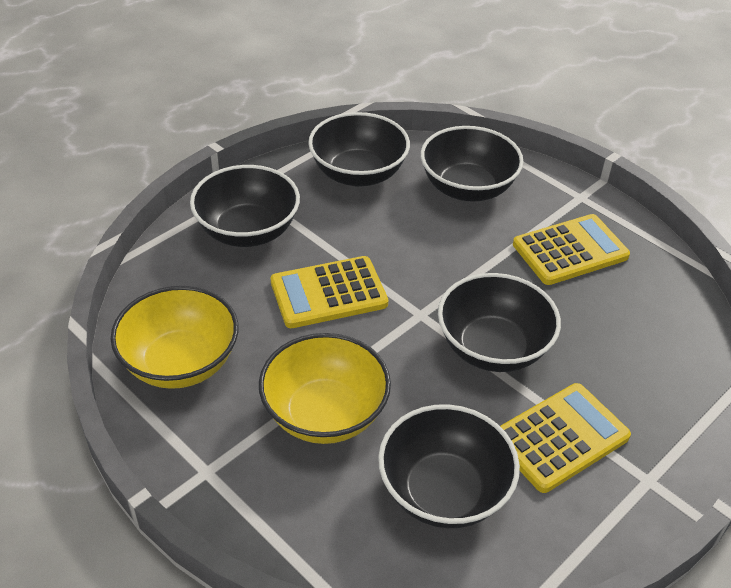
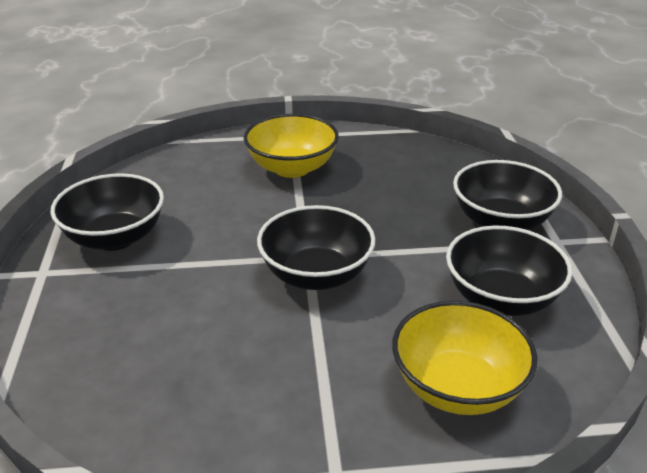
black bowl: [190,165,300,247] [308,112,410,187] [378,404,520,528] [421,126,523,202] [438,273,561,372] = 5 -> [50,173,164,251] [257,205,376,290] [446,226,573,316] [453,160,562,230] = 4
yellow calculator: [271,256,388,328] [500,383,631,493] [513,214,630,285] = 3 -> none = 0

